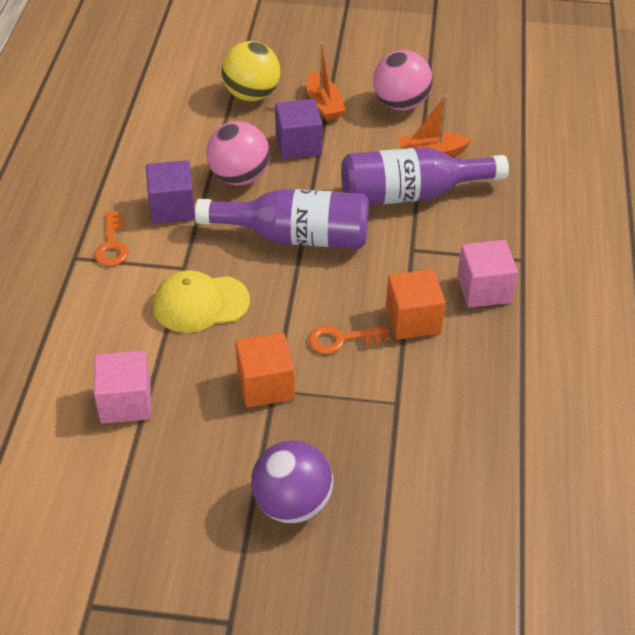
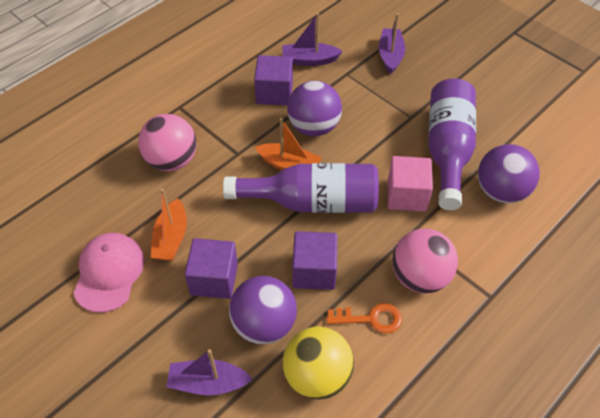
orange cube: [235,332,295,408] [386,269,446,339] = 2 -> none = 0
orange key: [94,211,128,266] [308,325,390,354] = 2 -> [326,303,402,333] = 1
pink cap: none = 0 -> [73,233,145,313] = 1
pink cube: [94,350,151,424] [457,240,518,308] = 2 -> [388,156,433,212] = 1
purple ball: [251,440,333,524] = 1 -> [229,276,297,344] [287,81,342,136] [478,144,540,203] = 3
purple boat: none = 0 -> [167,349,252,395] [283,13,343,66] [379,13,405,74] = 3
purple cube: [146,160,195,224] [275,99,322,159] = 2 -> [185,238,238,299] [254,55,293,105] [292,231,337,290] = 3
yellow cap: [153,270,250,333] = 1 -> none = 0

